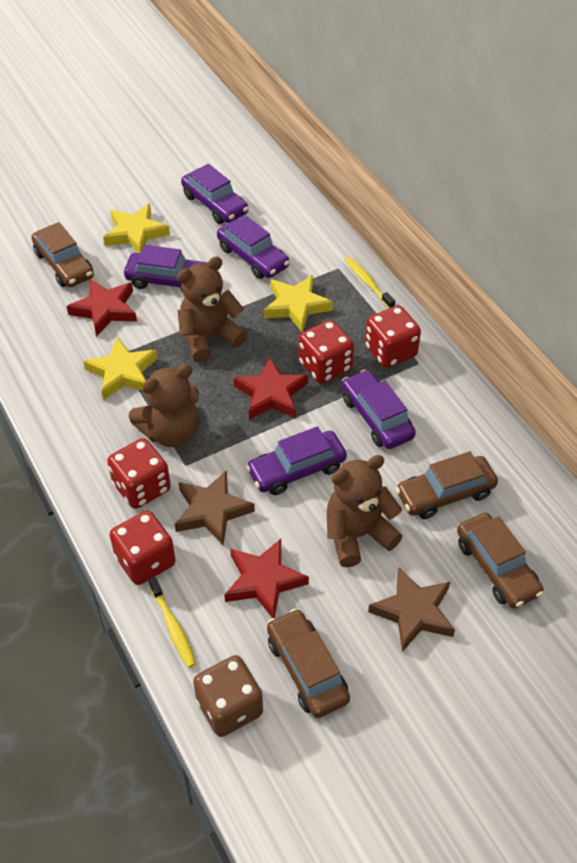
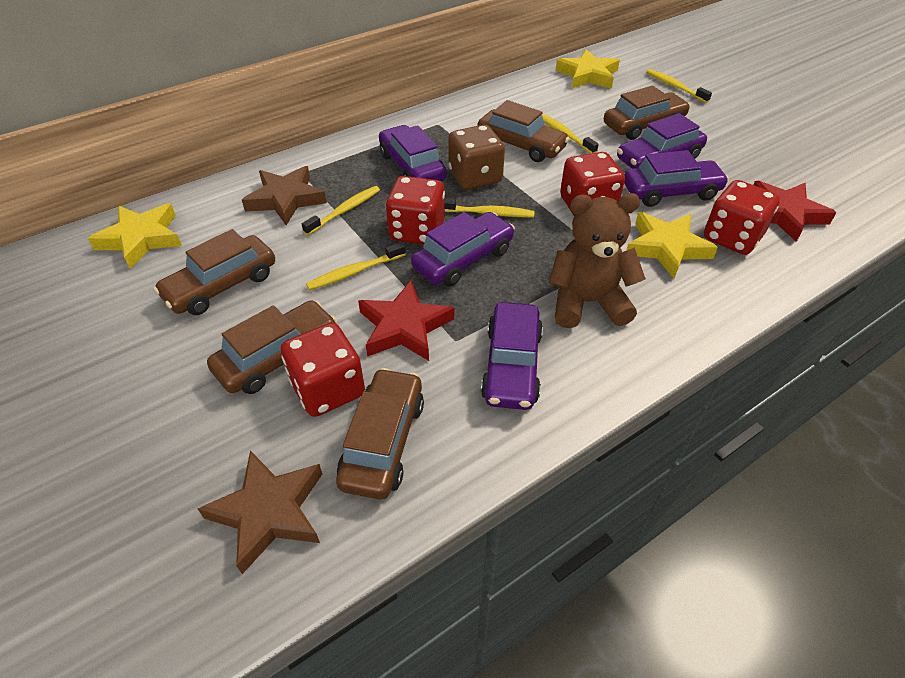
brown car: [31,222,94,287] [267,608,350,718] [395,451,498,519] [457,513,544,608] = 4 -> [153,229,275,315] [207,300,337,394] [336,368,424,500] [477,100,570,162] [604,86,690,140] = 5
brown teddy bear: [128,364,199,447] [177,257,247,362] [327,455,403,567] = 3 -> [549,193,646,328] = 1
red star: [67,279,137,337] [224,539,309,618] [233,357,308,420] = 3 -> [358,281,454,361] [753,181,836,242] = 2
yellow toothbrush: [148,577,196,668] [345,257,395,308] = 2 -> [302,186,380,235] [306,242,406,290] [444,198,535,217] [542,114,599,154] [646,69,712,103] = 5

